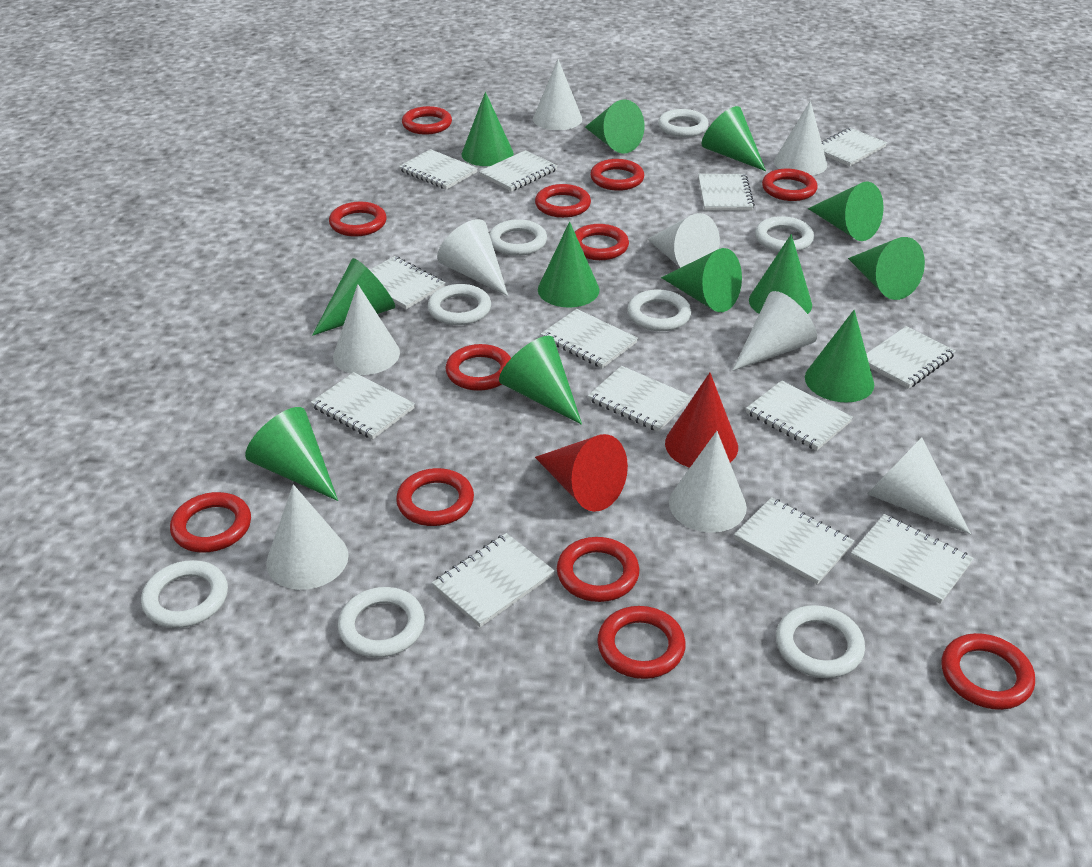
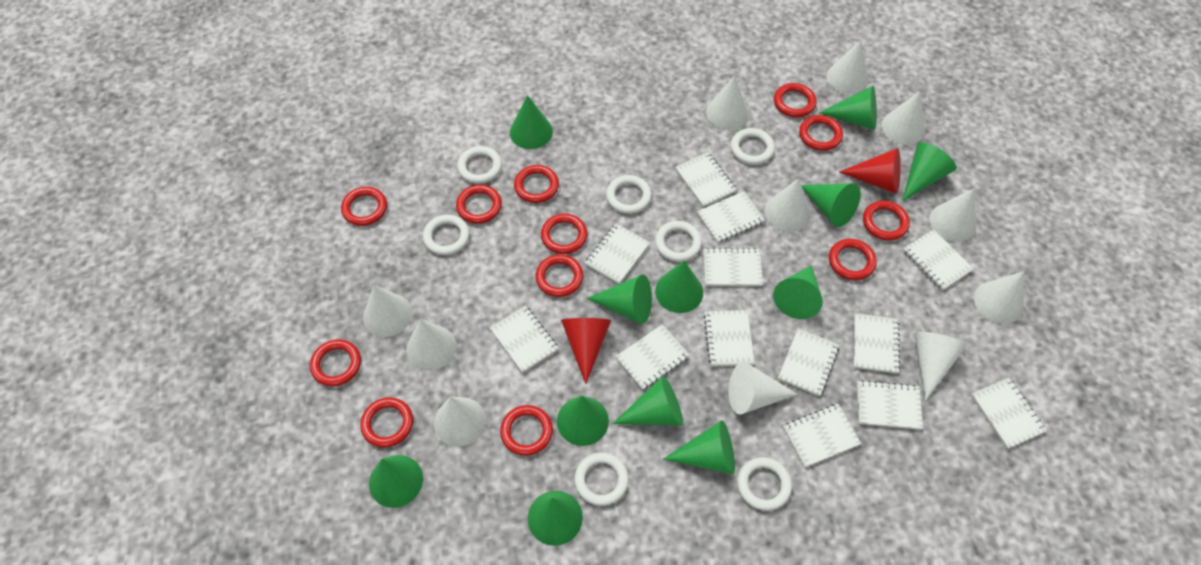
white cone: [266,484,349,590] [333,284,400,375] [437,219,508,296] [533,59,582,130] [648,213,720,268] [669,431,747,532] [732,291,817,371] [774,101,827,176] [867,438,971,534] = 9 -> [363,285,412,337] [406,319,456,371] [434,396,486,447] [706,75,749,130] [728,362,798,415] [765,178,811,232] [827,40,868,94] [881,91,925,145] [914,331,967,401] [929,188,976,242] [974,271,1024,324] = 11
white ring: [141,560,228,628] [338,587,425,658] [428,284,491,325] [489,219,547,256] [627,289,691,331] [658,109,709,137] [755,216,814,252] [776,605,865,678] = 8 -> [423,214,470,255] [457,146,502,184] [574,453,629,506] [606,175,652,214] [655,221,702,262] [731,128,775,165] [737,457,792,511] = 7

